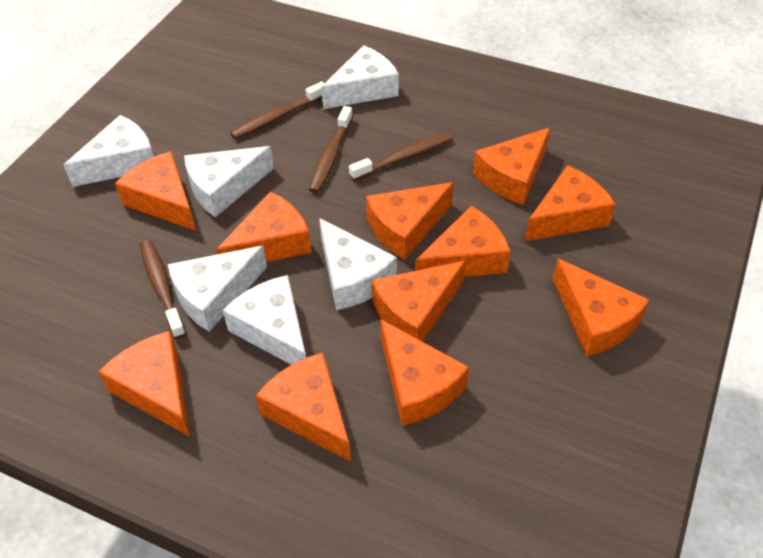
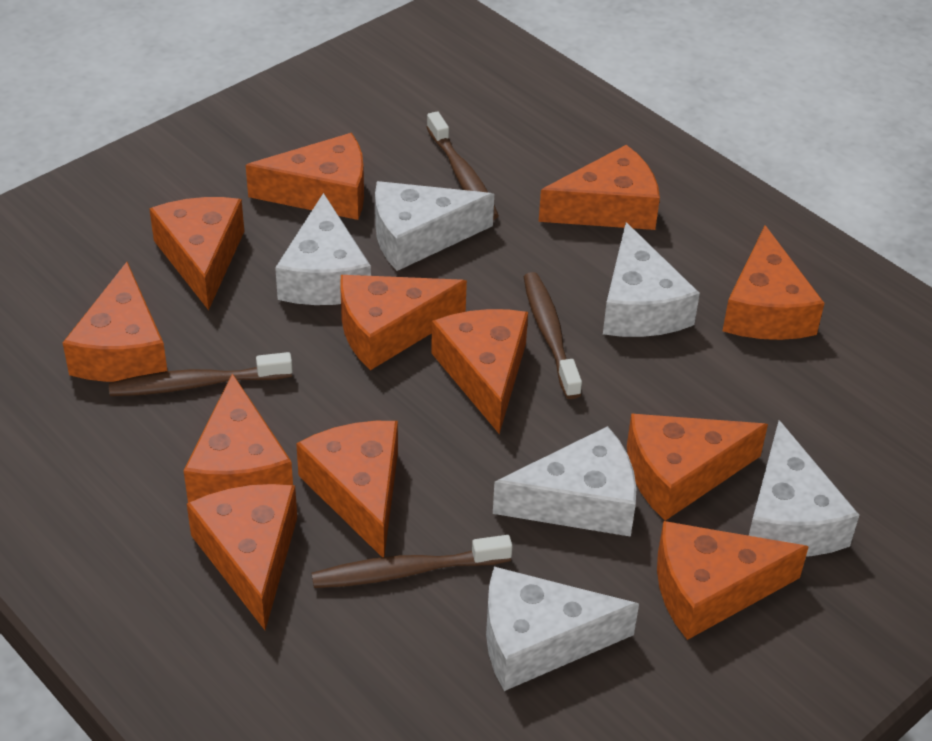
orange cheese: [99,331,190,437] [115,151,196,231] [216,191,311,262] [256,352,351,462] [366,182,454,260] [372,261,466,341] [381,320,469,426] [415,206,511,277] [473,127,550,205] [524,165,616,242] [553,259,649,356] = 11 -> [63,262,167,382] [149,197,244,310] [184,373,293,503] [187,484,297,630] [246,133,364,220] [296,421,398,557] [340,275,467,370] [431,309,528,434] [539,145,660,230] [627,413,768,521] [657,521,809,640] [723,225,824,340] = 12

